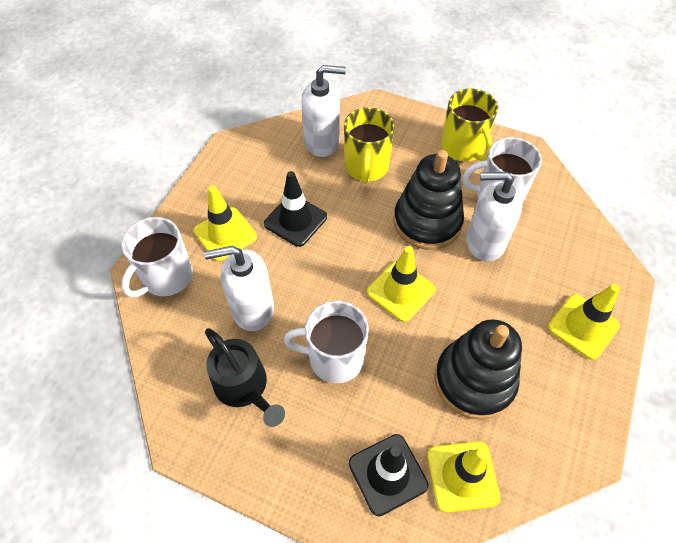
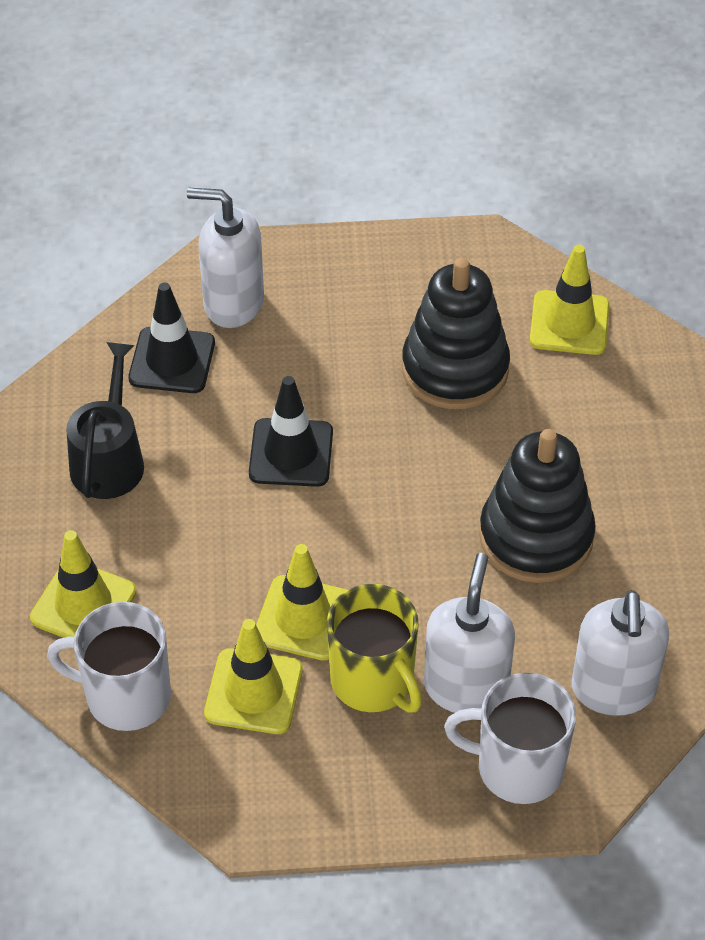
white mug: [121,217,193,297] [284,301,369,383] [463,137,542,203] = 3 -> [47,602,171,731] [444,673,576,804] = 2
yellow mug: [344,107,395,184] [441,88,498,161] = 2 -> [327,584,422,713] = 1

